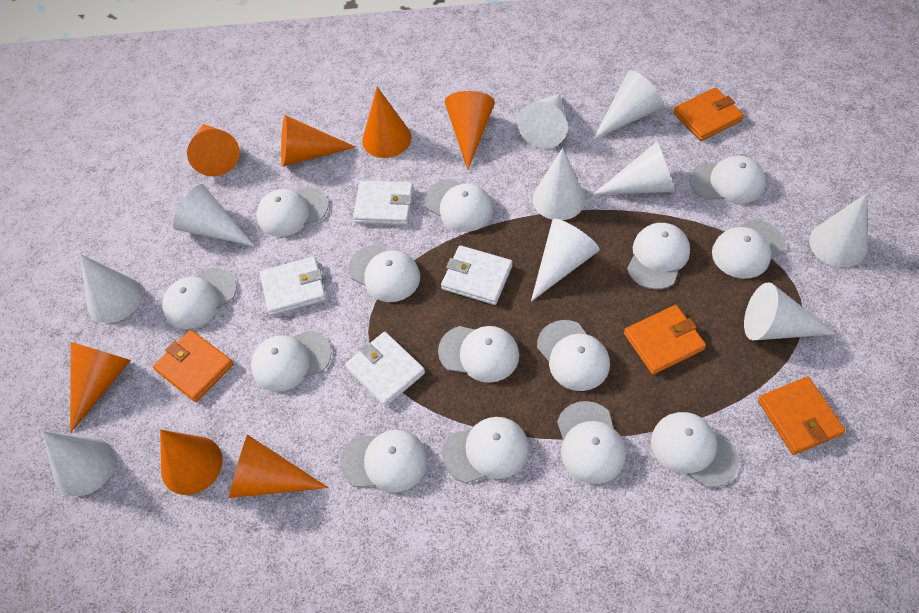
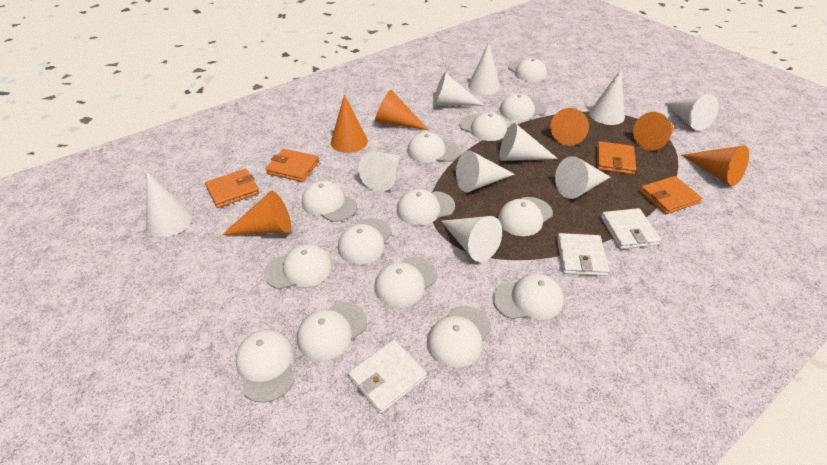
orange cone: [70,342,131,433] [160,430,223,495] [187,124,240,176] [229,434,328,498] [281,115,355,167] [362,87,411,158] [445,91,495,170] = 7 -> [222,191,291,235] [331,95,368,153] [375,90,428,130] [550,108,589,146] [633,112,675,151] [682,145,749,186] = 6
white wallet: [260,256,326,316] [345,332,425,407] [353,181,413,225] [441,245,513,305] = 4 -> [348,340,427,414] [557,233,609,276] [601,208,661,249] = 3

